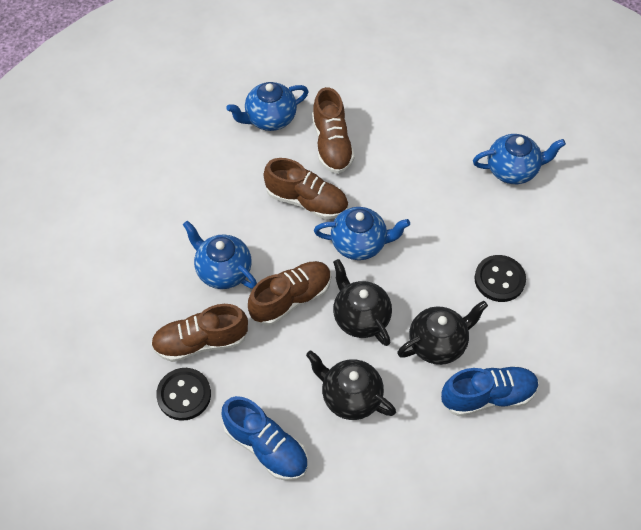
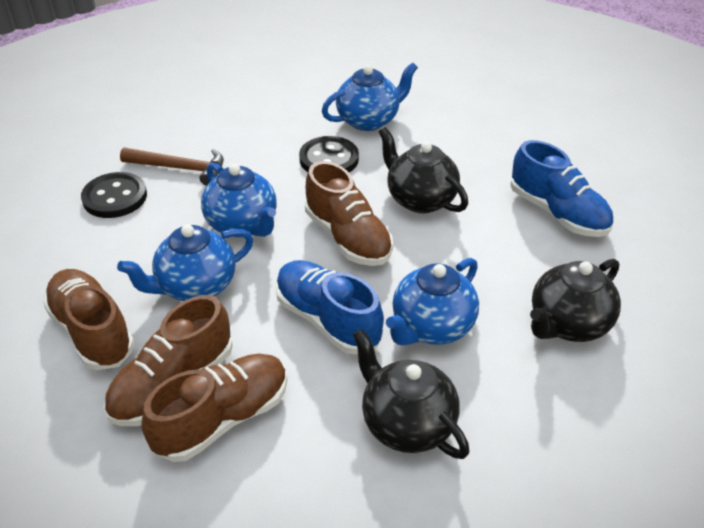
brown hammer: none = 0 -> [120,148,224,186] = 1

